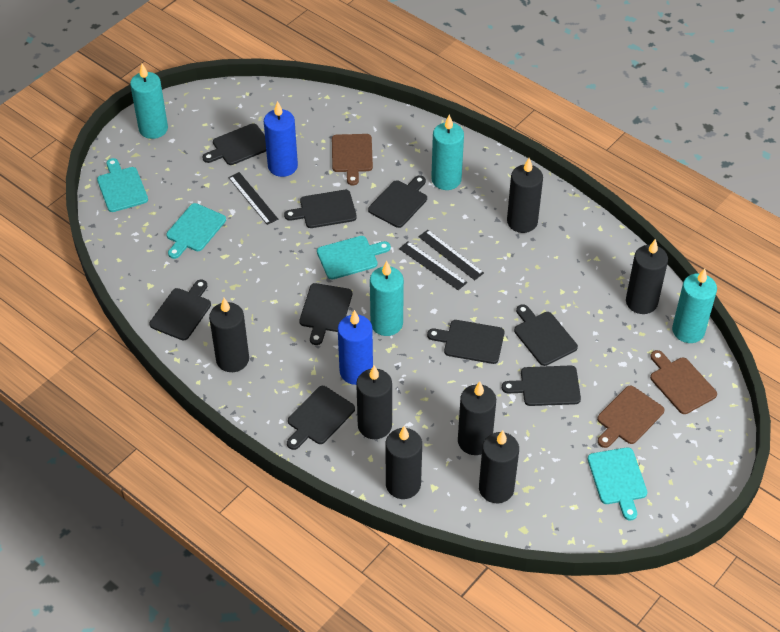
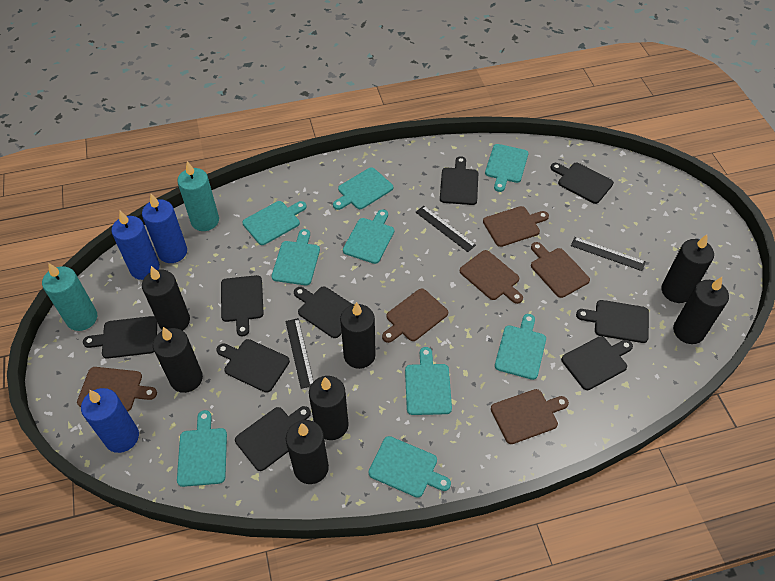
blue candle: [264,101,298,177] [338,310,373,385] = 2 -> [81,388,139,453] [111,211,160,280] [142,194,187,263] = 3
brown cutting board: [332,134,373,185] [597,386,664,448] [650,350,717,414] = 3 -> [77,367,157,412] [382,289,448,343] [460,250,523,304] [483,206,549,247] [491,389,569,444] [531,242,590,298] = 6
turquoise candle: [130,64,168,139] [370,261,404,336] [431,115,464,190] [672,268,717,343] = 4 -> [42,263,97,331] [177,161,219,231] = 2
turquoise cutting board: [97,158,148,212] [166,203,226,259] [317,236,391,280] [588,447,647,520] = 4 -> [177,410,227,487] [242,201,307,245] [272,229,320,285] [333,167,393,210] [343,209,394,264] [368,436,451,498] [405,347,452,415] [485,144,529,192] [495,314,546,380] = 9

